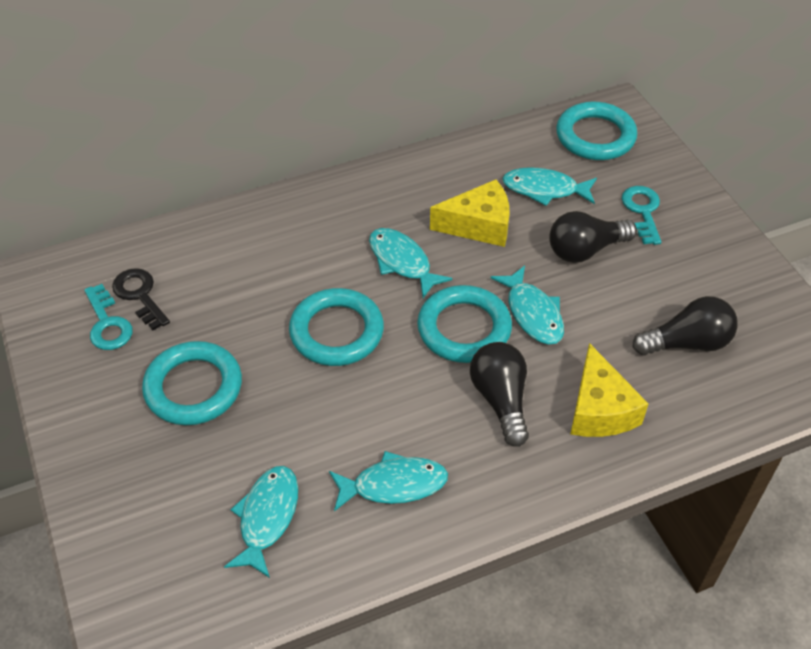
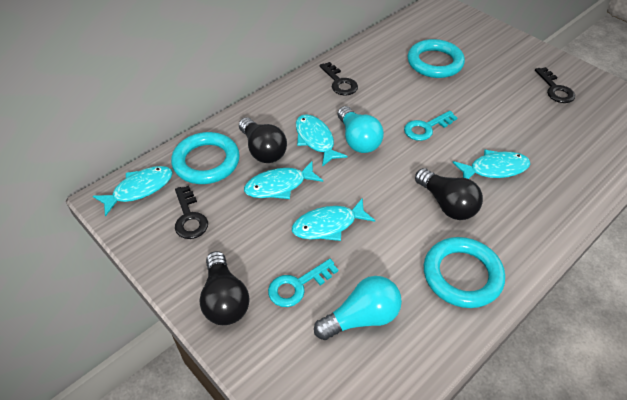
black key: [112,268,170,330] = 1 -> [175,186,208,239] [319,62,358,95] [535,67,575,103] = 3
turquoise light bulb: none = 0 -> [314,276,402,340] [338,106,384,153] = 2
turquoise ring: [142,341,242,425] [289,288,384,366] [417,285,512,363] [556,102,637,160] = 4 -> [171,132,240,184] [407,39,465,78] [424,237,505,308] = 3
yellow cheese: [430,180,509,247] [570,343,649,437] = 2 -> none = 0

